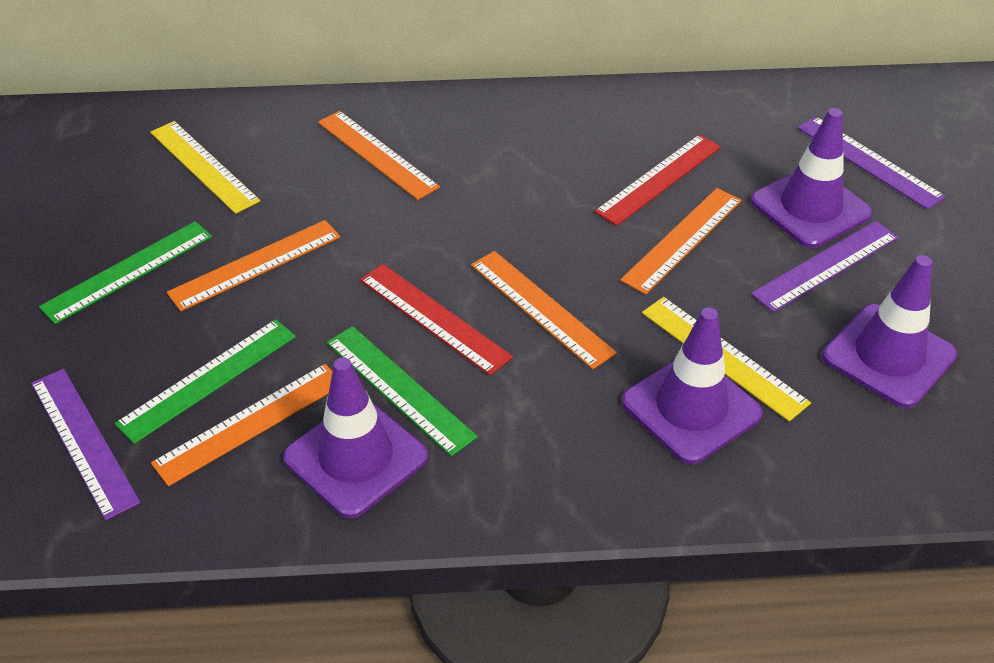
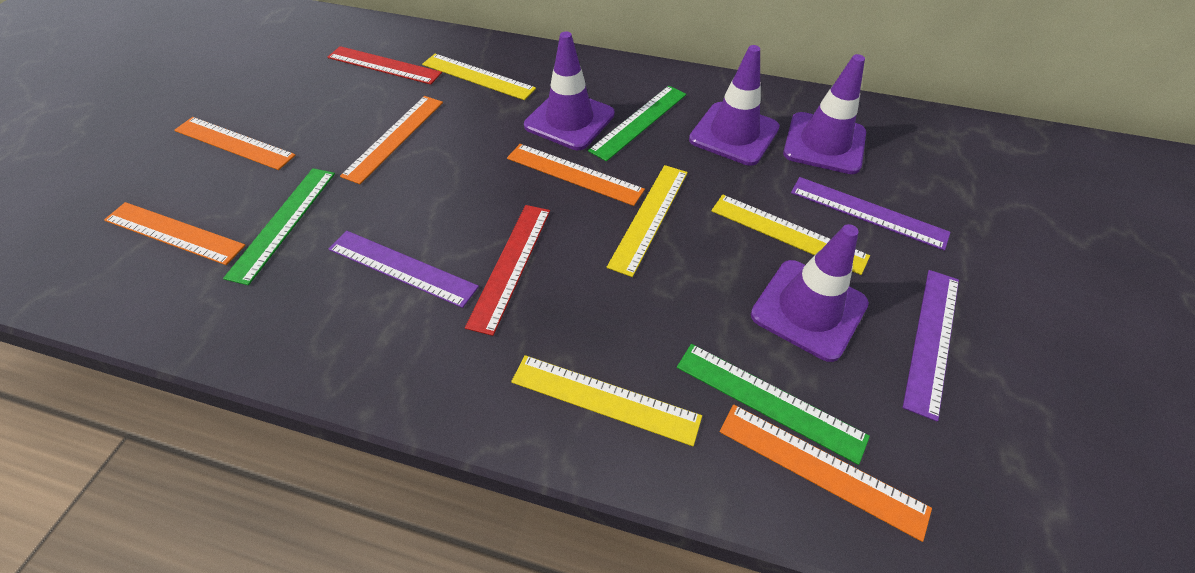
yellow ruler: [150,121,260,214] [642,297,811,422] = 2 -> [422,54,536,100] [511,355,702,446] [607,165,688,277] [711,195,870,275] = 4

